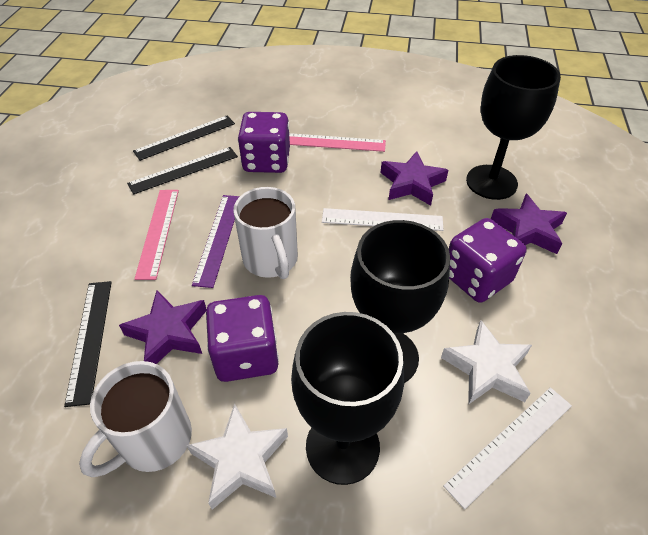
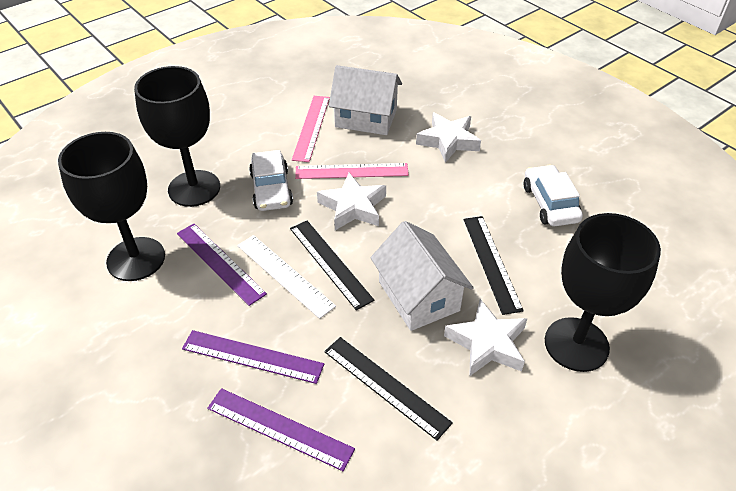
purple dice: [206,295,279,382] [238,112,290,173] [449,218,527,303] = 3 -> none = 0
purple ruler: [192,195,240,288] = 1 -> [177,224,267,306] [182,330,324,384] [207,388,355,471] = 3
purple star: [119,290,207,364] [381,151,449,206] [491,193,567,254] = 3 -> none = 0
white car: none = 0 -> [249,150,293,211] [524,165,583,227] = 2
white house: none = 0 -> [329,65,402,135] [370,221,474,331] = 2
white mug: [79,361,192,477] [233,187,298,279] = 2 -> none = 0
white ruler: [322,208,443,231] [444,387,572,509] = 2 -> [237,235,336,319] = 1
white star: [187,404,288,510] [441,320,532,405] = 2 -> [317,173,386,230] [416,112,481,163] [444,299,527,377] = 3

